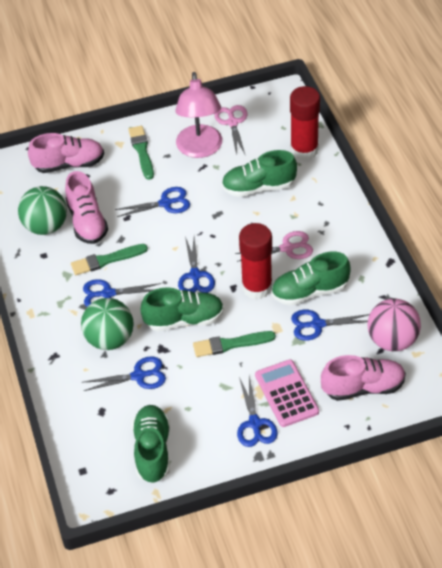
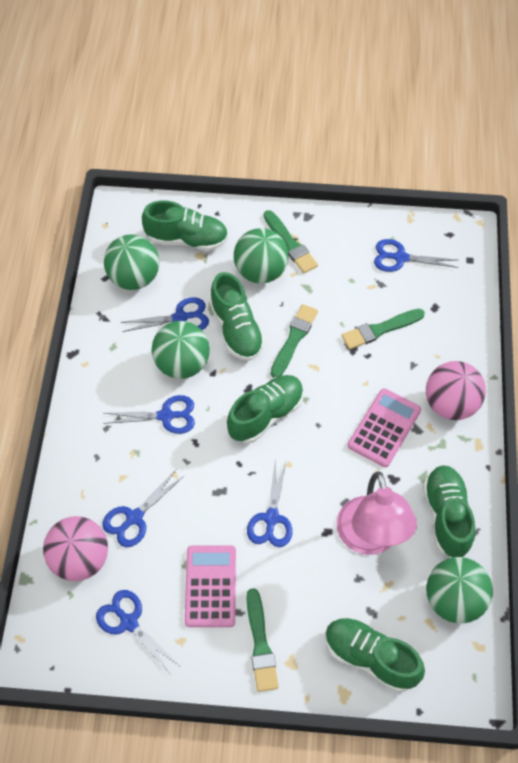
green ball: [18,186,67,235] [81,298,134,350] = 2 -> [104,234,159,290] [152,321,210,379] [234,228,289,283] [426,557,493,623] = 4
green brush: [71,244,148,275] [128,126,154,180] [193,331,276,357] = 3 -> [247,588,279,692] [263,210,318,273] [270,304,318,378] [342,309,425,350] = 4
green shoe: [132,405,170,483] [141,287,224,331] [222,150,297,197] [271,252,351,305] = 4 -> [142,201,228,251] [210,272,265,361] [227,375,303,443] [325,618,425,692] [423,465,476,558] = 5
pink ball: [367,299,421,351] = 1 -> [43,516,108,581] [426,361,486,420] = 2
pink calculator: [255,359,319,427] = 1 -> [185,546,236,627] [348,388,421,467] = 2
pink scissors: [214,105,247,155] [235,231,313,262] = 2 -> none = 0
pink shoe: [28,133,104,173] [65,171,108,244] [321,355,406,401] = 3 -> none = 0
red glue stick: [239,223,272,299] [290,86,320,160] = 2 -> none = 0

